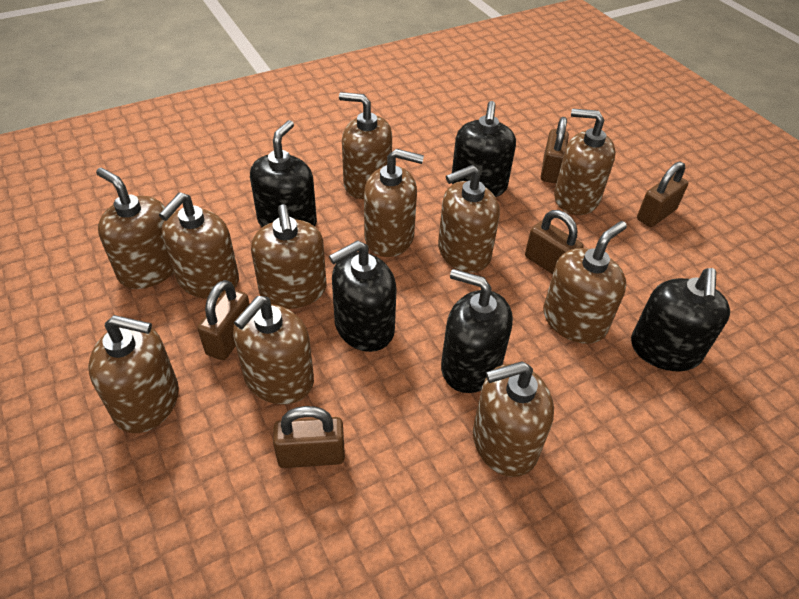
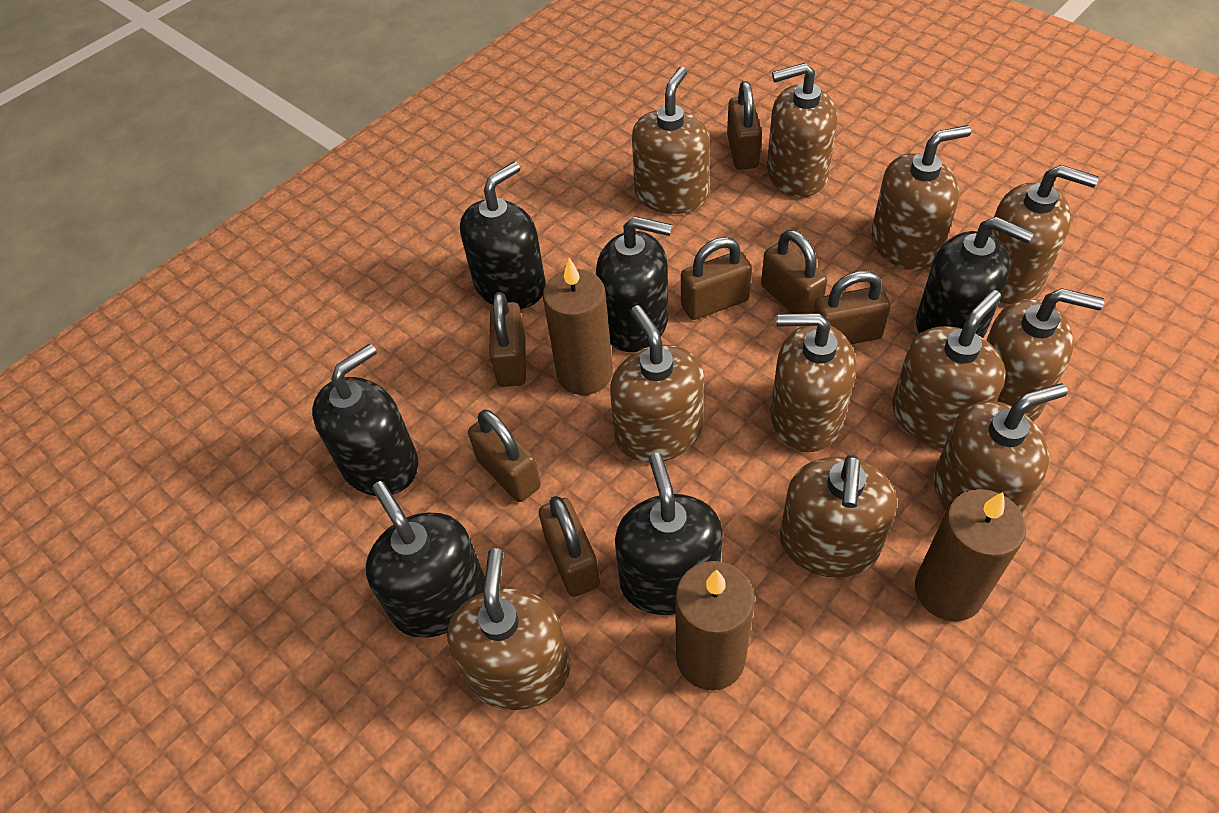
black soap dispenser: [250,120,317,227] [329,240,397,352] [441,269,513,393] [452,101,516,197] [631,268,730,371] = 5 -> [312,343,418,496] [366,481,485,638] [460,162,546,309] [596,216,672,352] [615,453,723,615] [916,217,1034,338] = 6
brown candle: none = 0 -> [543,258,613,395] [675,561,755,691] [915,489,1026,621] = 3
brown padlock: [197,280,250,360] [273,406,345,468] [525,210,584,274] [541,117,569,183] [637,161,688,227] = 5 -> [468,410,541,502] [490,292,526,387] [539,496,600,597] [681,237,752,320] [727,81,762,170] [761,230,827,314] [813,270,890,344] = 7

